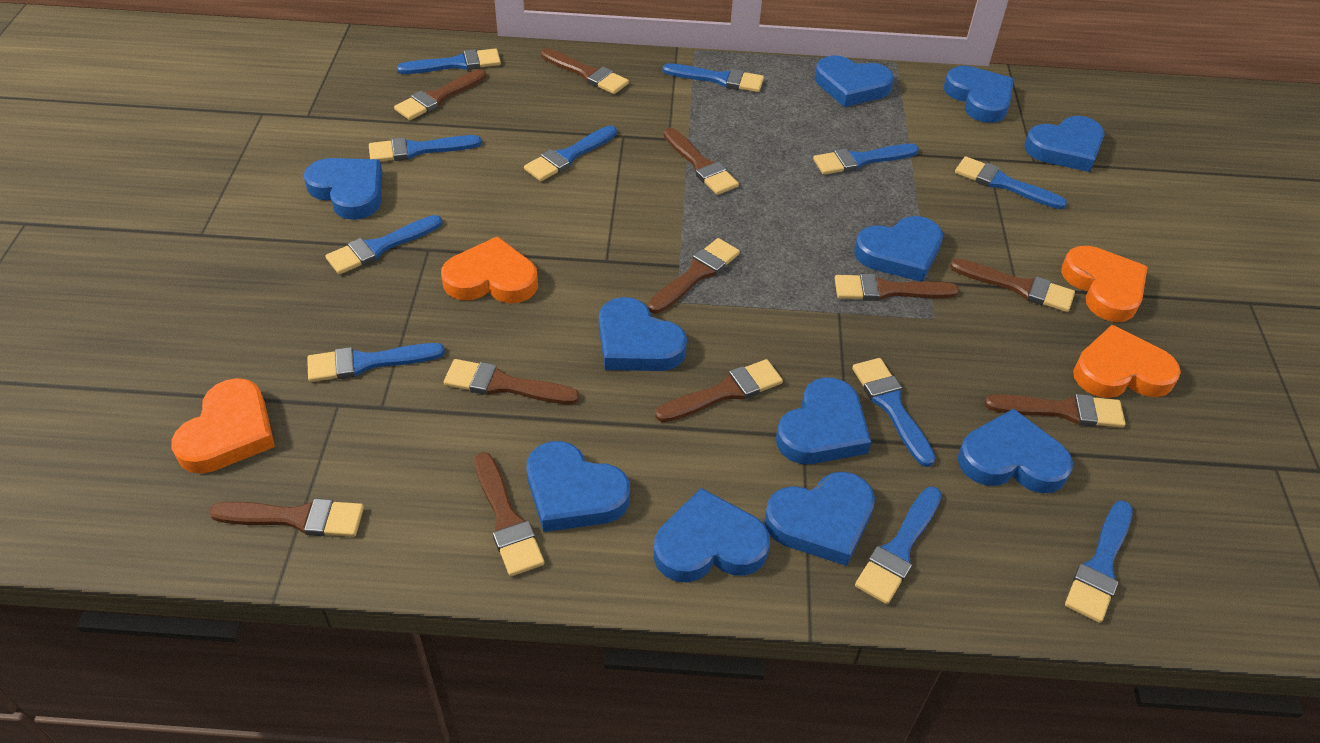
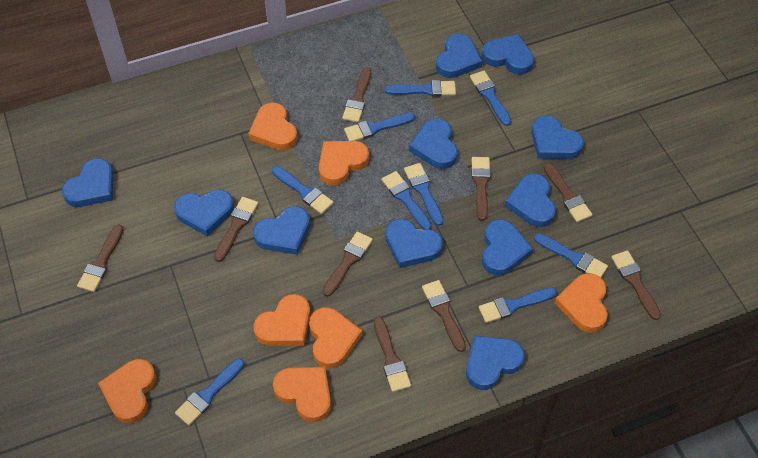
blue brush: [307,343,445,382] [325,215,442,275] [369,135,482,162] [397,48,501,74] [524,126,617,181] [662,63,764,92] [813,144,919,175] [852,358,936,467] [855,487,942,604] [955,156,1067,209] [1065,500,1132,623] = 11 -> [175,358,244,426] [272,166,333,214] [344,113,415,141] [382,171,432,229] [385,80,456,97] [404,163,443,226] [470,71,511,126] [479,288,557,323] [534,233,608,277] = 9
brown brush: [209,498,364,537] [394,69,486,120] [444,359,580,404] [475,452,544,576] [541,48,629,94] [648,238,740,314] [655,359,783,422] [664,128,739,195] [834,274,959,301] [950,259,1075,312] [984,394,1126,428] = 11 -> [77,224,124,292] [214,197,258,262] [323,232,373,297] [342,67,371,123] [374,317,411,392] [422,280,466,352] [471,157,491,221] [543,162,592,222] [611,250,661,320] = 9
orange heart: [171,378,275,474] [441,236,538,303] [1061,246,1148,322] [1073,325,1181,398] = 4 -> [98,359,156,423] [248,103,298,150] [253,294,310,346] [273,367,331,422] [309,307,362,368] [319,141,369,186] [555,273,608,333] = 7

